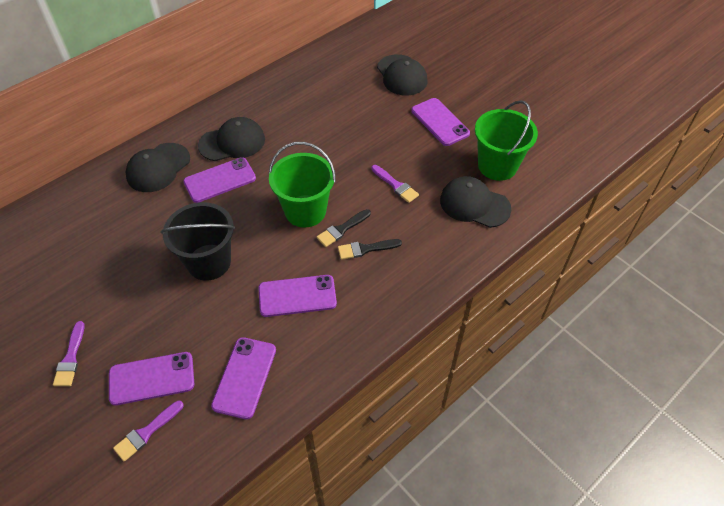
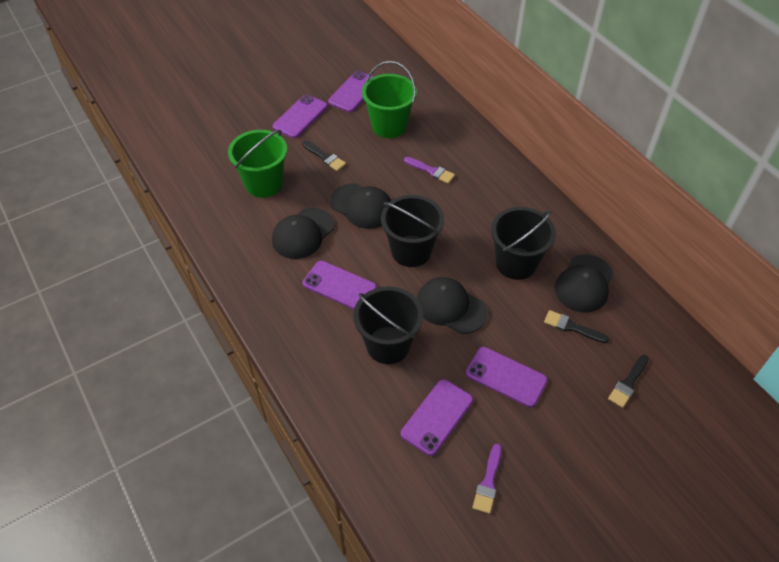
black brush: [317,209,371,247] [338,239,402,260] = 2 -> [302,141,346,171] [544,310,609,343] [608,355,649,408] = 3
black bucket: [160,202,235,281] = 1 -> [353,286,423,364] [381,195,444,267] [491,207,556,280] = 3
purple brush: [53,321,84,386] [113,400,184,461] [371,165,419,203] = 3 -> [404,157,455,184] [472,444,502,514] = 2

